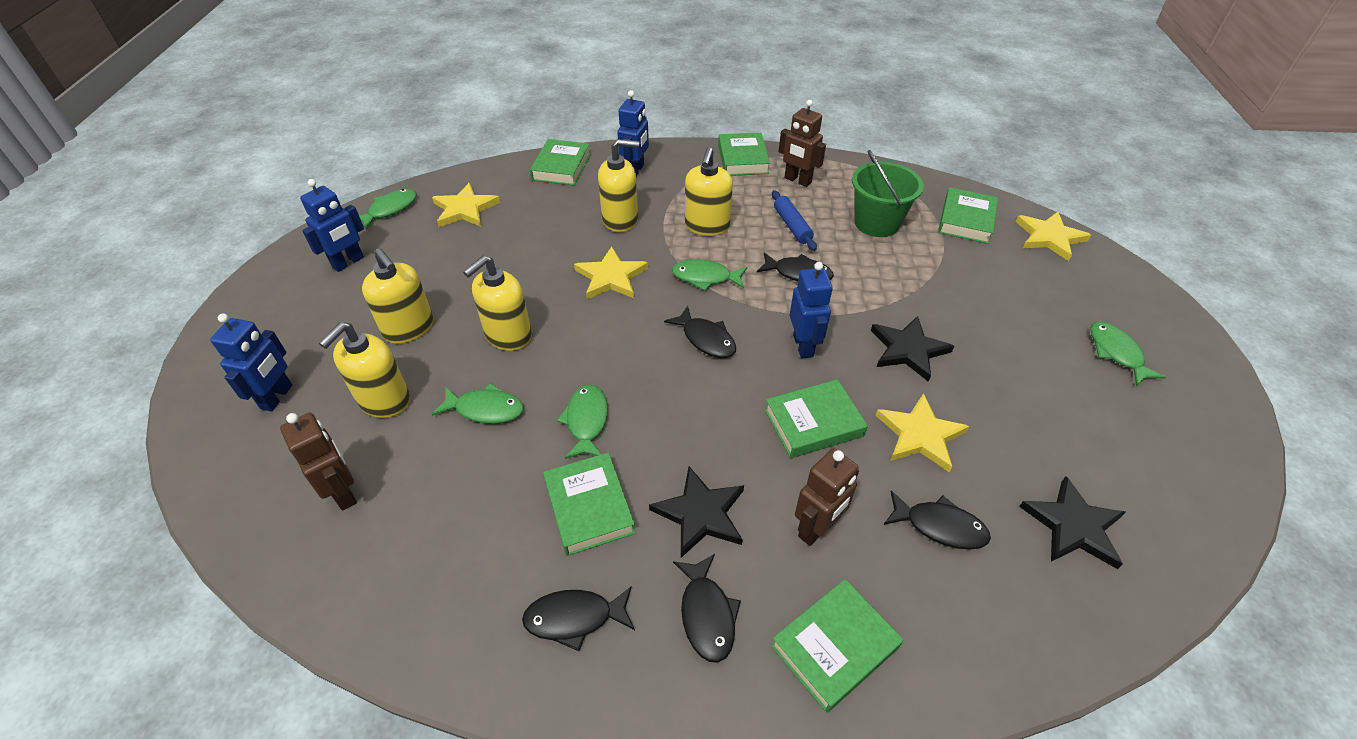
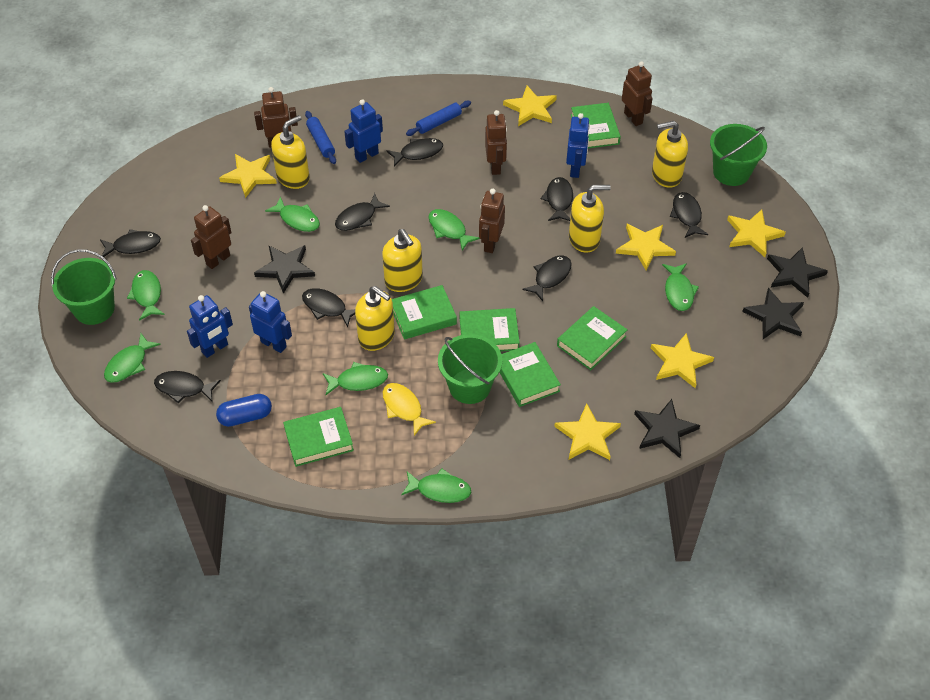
black fish: [522,586,635,651] [664,306,736,358] [673,554,741,663] [757,252,834,281] [884,490,991,549] = 5 -> [100,229,161,257] [154,371,221,404] [302,288,355,327] [335,193,390,231] [386,138,443,167] [522,255,572,301] [541,177,573,221] [670,192,708,238] = 8
black star: [649,466,744,558] [871,316,954,382] [1019,476,1126,569] = 3 -> [254,245,315,294] [634,399,700,458] [742,288,804,339] [767,247,828,298] = 4
blue capsule: none = 0 -> [216,394,272,427] = 1
blue rolling pin: [772,190,817,251] = 1 -> [305,111,336,164] [406,101,471,136] = 2
brown robot: [280,413,357,511] [779,100,826,187] [795,448,859,546] = 3 -> [191,205,232,269] [254,87,298,148] [479,189,505,253] [485,110,507,175] [622,61,653,126] = 5
green bucket: [852,150,924,237] = 1 -> [51,249,117,325] [438,334,502,404] [710,124,767,186] = 3
green fish: [359,189,417,230] [432,383,524,424] [557,384,608,459] [672,259,747,291] [1090,322,1166,386] = 5 -> [104,333,161,383] [127,270,165,321] [265,196,320,232] [323,362,388,395] [401,468,471,503] [428,209,480,251] [662,263,699,311] = 7
yellow fish: none = 0 -> [383,383,436,436] = 1
yellow star: [432,183,500,227] [574,247,648,299] [875,393,970,472] [1016,212,1091,261] = 4 -> [219,154,277,198] [503,86,557,126] [554,403,621,460] [616,224,676,271] [651,333,714,388] [727,210,786,257] = 6

